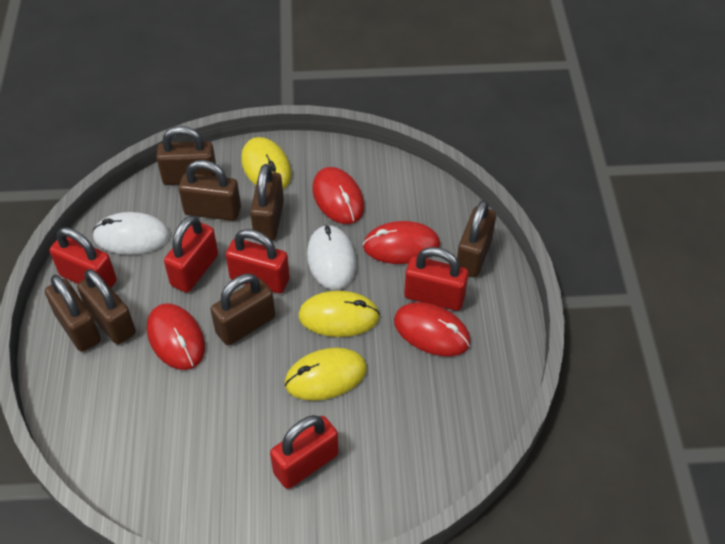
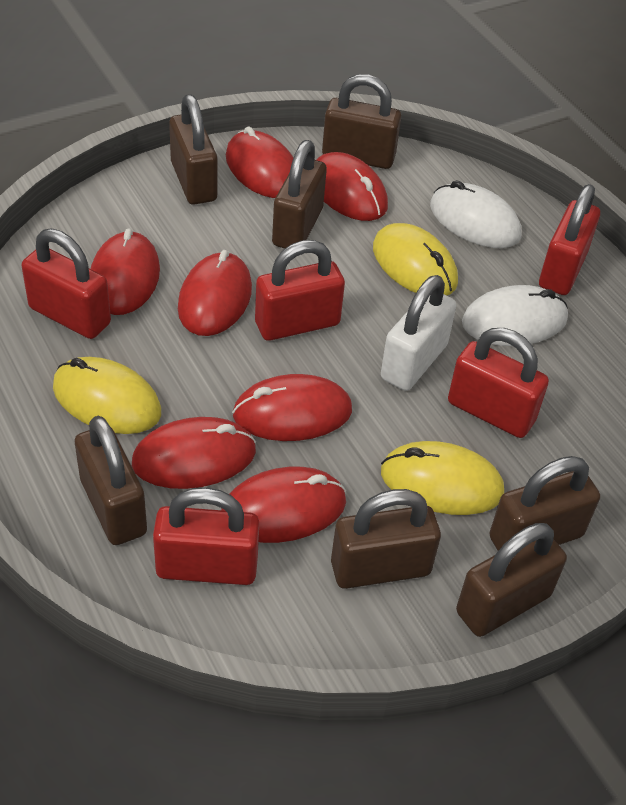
red mouse: [147,303,205,370] [312,167,364,224] [363,221,440,264] [394,302,471,356] = 4 -> [91,228,160,315] [132,417,256,489] [178,250,252,336] [221,467,346,543] [226,127,293,198] [232,374,352,441] [316,152,388,221] = 7
white padlock: none = 0 -> [381,275,456,391] = 1

